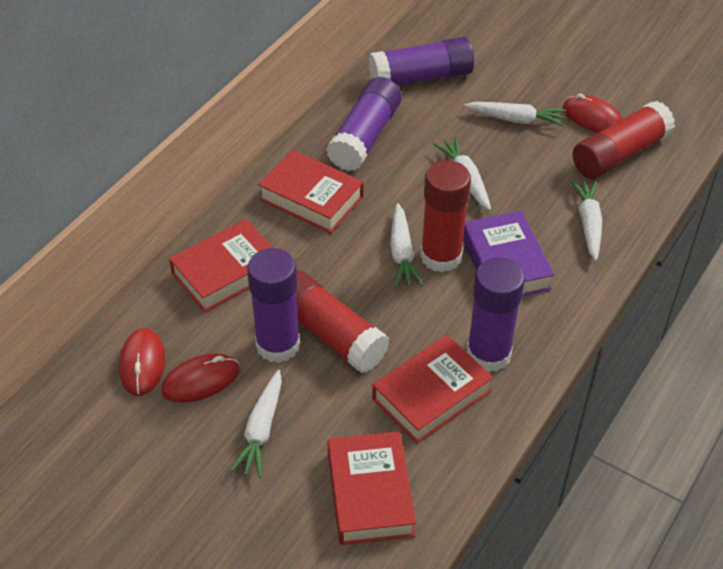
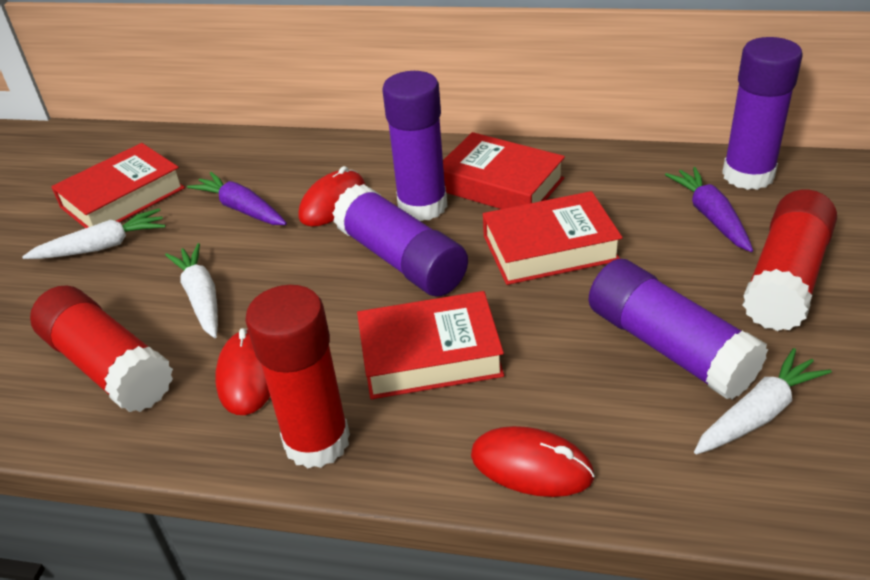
purple book: [463,211,554,296] = 1 -> none = 0
purple carrot: none = 0 -> [187,172,287,225] [665,167,753,252] = 2
white carrot: [230,370,282,478] [390,203,423,288] [433,137,491,211] [464,102,566,127] [571,180,602,261] = 5 -> [22,209,166,259] [165,243,218,338] [694,348,832,454] = 3

